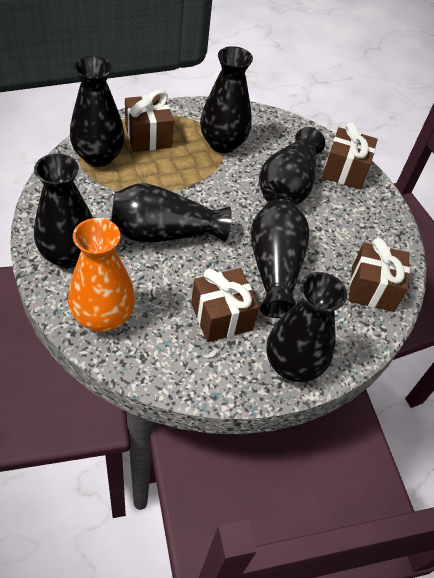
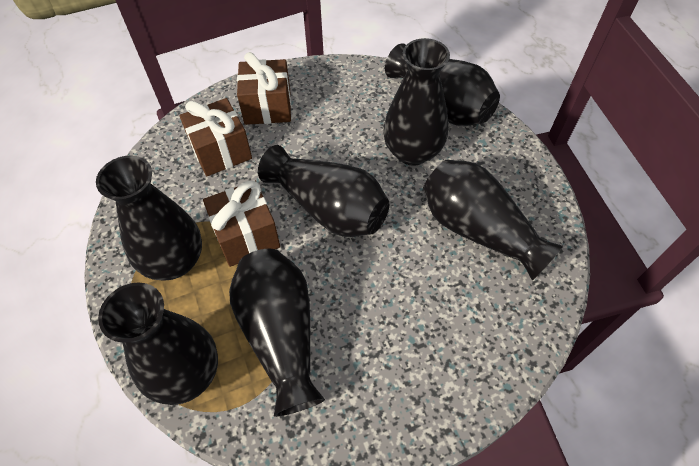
brown gift: [125,90,174,152] [191,268,259,342] [322,122,378,189] [349,238,410,312] = 4 -> [179,98,252,176] [203,181,280,267] [237,52,291,125] = 3
orange vase: [68,218,135,332] = 1 -> none = 0

